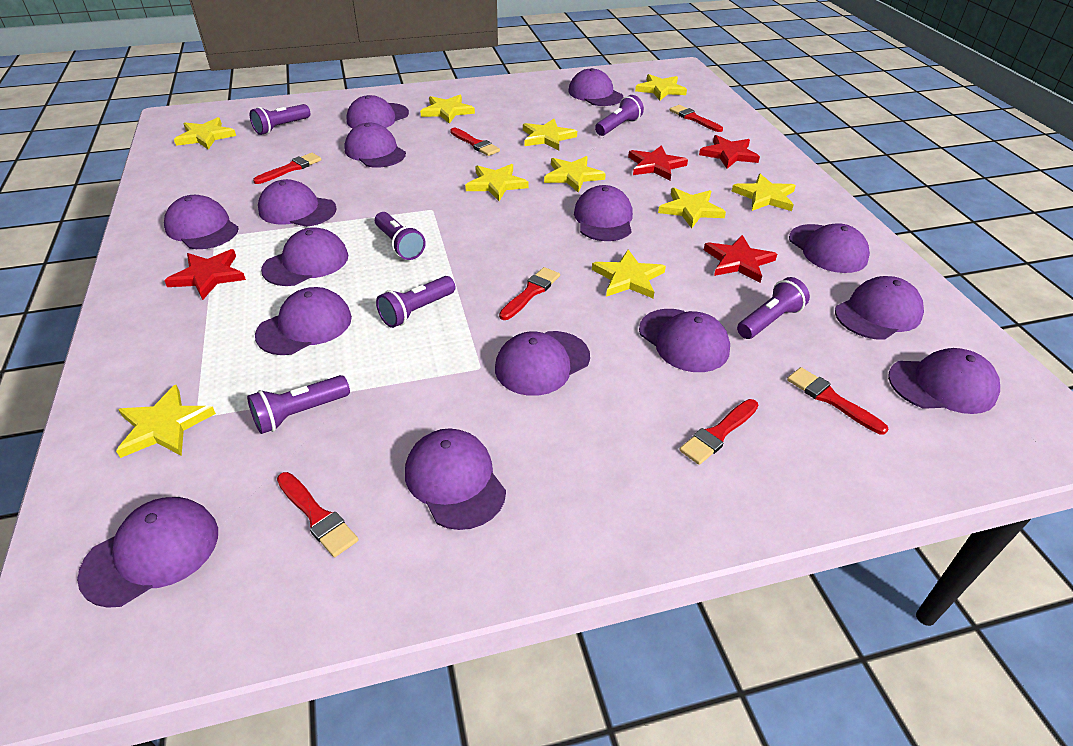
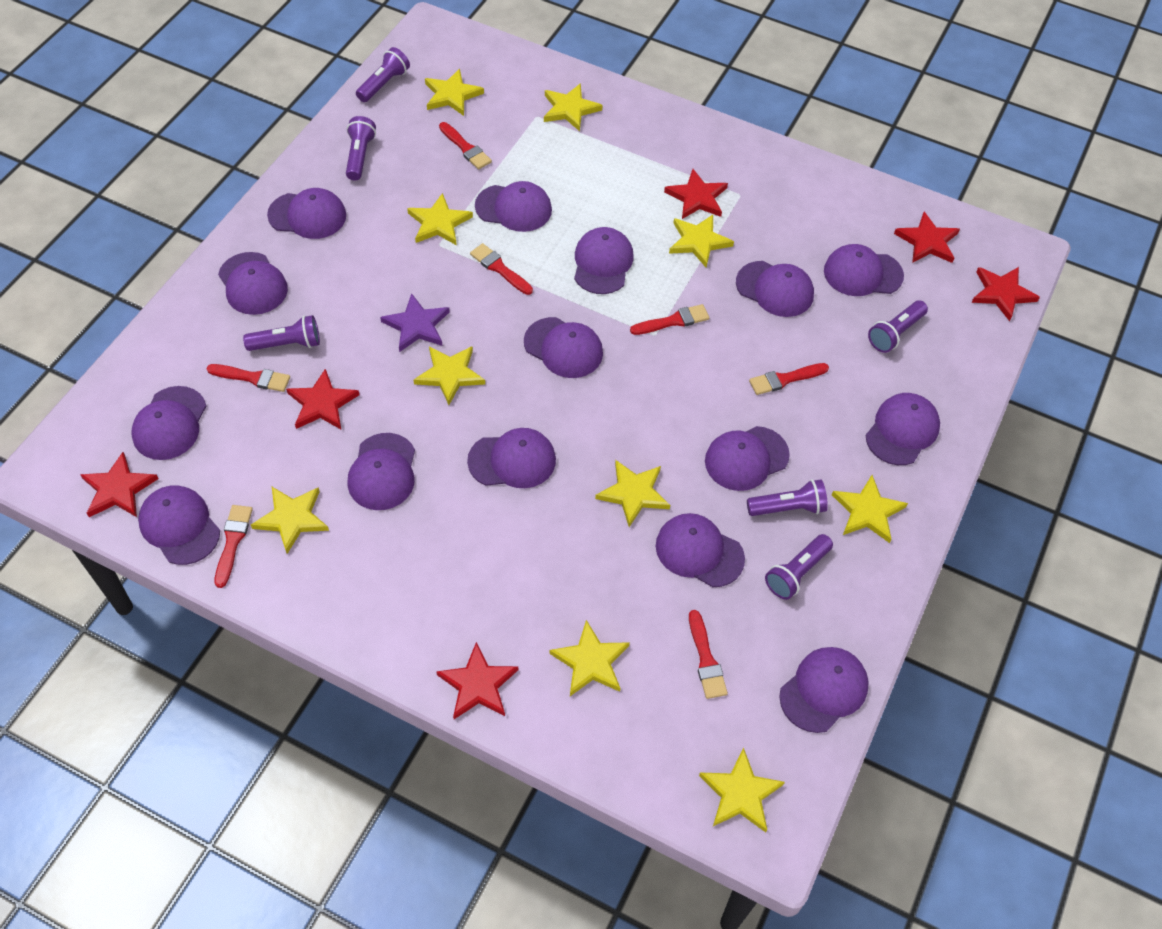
purple star: none = 0 -> [380,293,450,352] = 1
red star: [164,249,246,300] [628,145,688,180] [699,135,760,169] [704,235,777,283] = 4 -> [81,452,158,517] [286,369,360,429] [436,642,518,719] [664,169,728,219] [894,212,960,263] [971,267,1040,321] = 6

